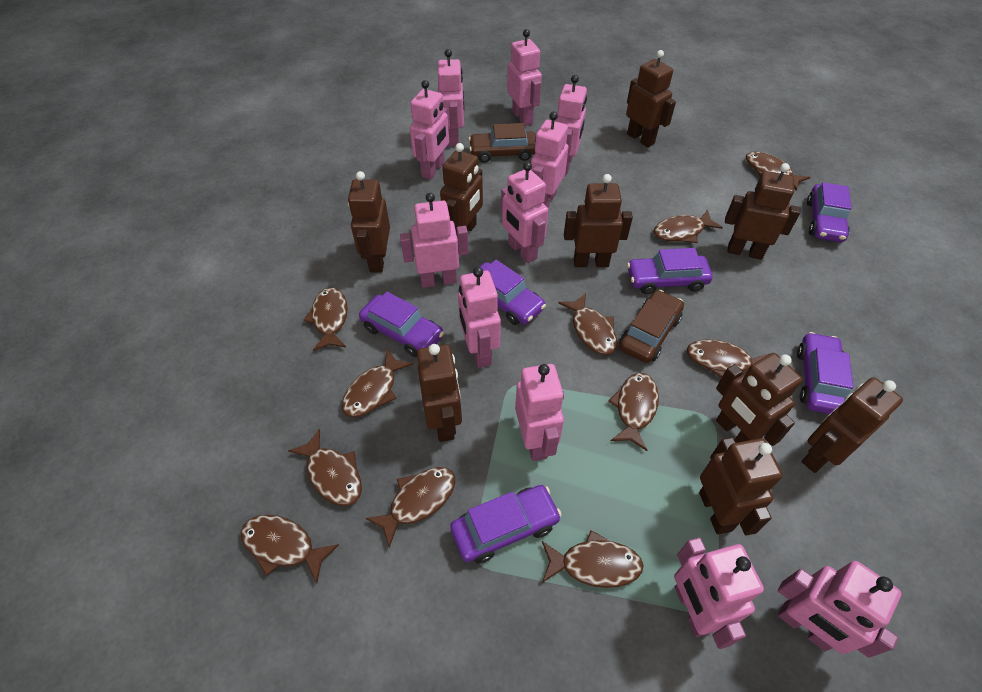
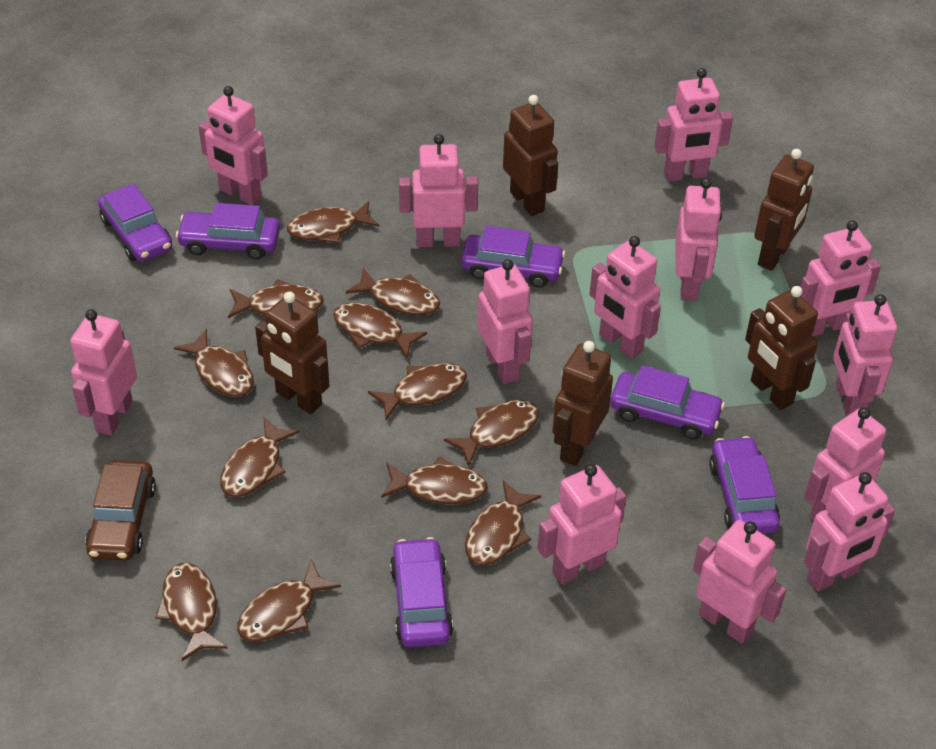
brown car: [469,123,536,163] [619,290,684,363] = 2 -> [85,460,156,561] = 1
brown fish: [241,515,339,583] [288,429,362,506] [303,287,348,351] [342,350,413,417] [366,467,455,548] [542,530,643,588] [559,293,617,355] [608,373,659,451] [654,209,723,243] [687,339,770,378] [746,152,810,190] = 11 -> [155,563,228,661] [174,329,254,397] [220,417,300,497] [228,279,324,318] [237,559,341,642] [287,201,379,243] [333,303,427,358] [346,268,440,315] [368,363,467,420] [381,457,488,504] [443,400,539,467] [465,480,541,566] = 12
brown robot: [348,171,390,273] [417,344,462,442] [440,143,483,234] [564,174,633,267] [626,50,676,147] [699,437,783,536] [716,353,802,446] [725,163,800,260] [802,377,903,473] = 9 -> [255,292,329,414] [503,95,558,216] [552,341,613,466] [745,286,818,410] [754,149,814,271] = 5
pink robot: [400,193,469,288] [410,80,449,180] [438,49,464,147] [458,267,501,368] [501,162,548,263] [507,29,542,126] [515,364,564,461] [531,112,569,207] [556,75,587,174] [674,537,764,649] [778,561,901,658] = 11 -> [70,309,137,435] [199,86,268,205] [399,134,478,247] [477,259,533,384] [537,464,626,584] [589,236,661,359] [654,68,733,182] [675,178,722,301] [693,520,787,644] [801,220,881,336] [804,407,886,522] [804,472,895,592] [833,294,897,416] = 13

